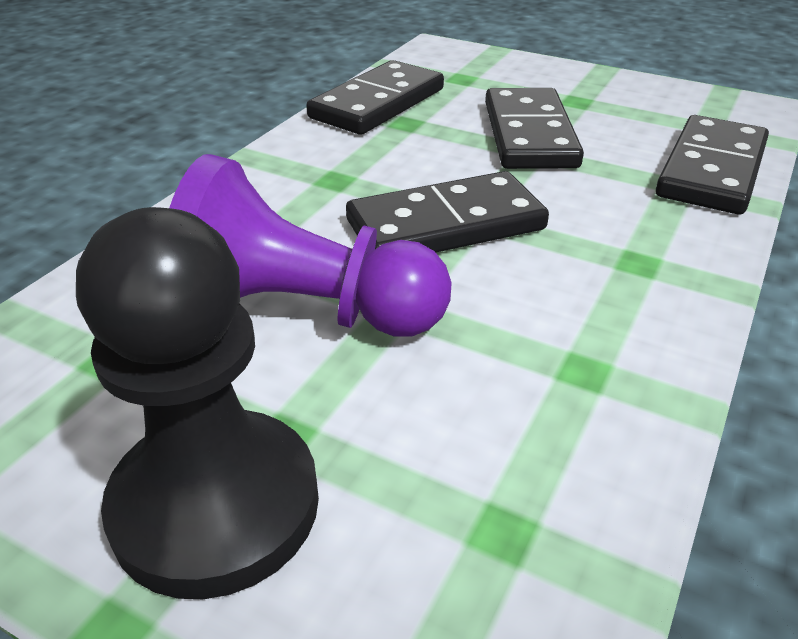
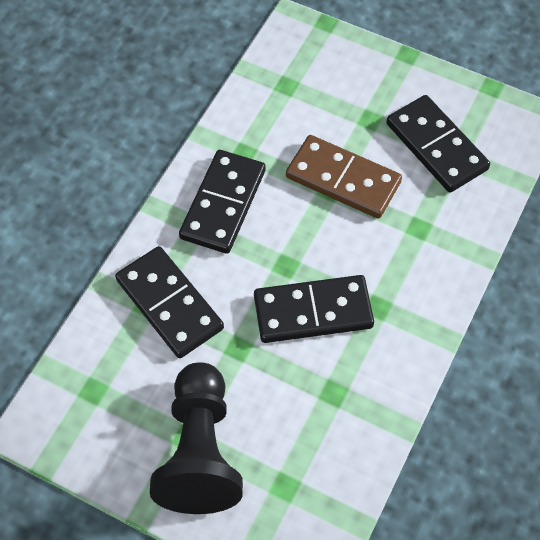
brown domino: none = 0 -> [286,135,402,219] = 1
purple pawn: [169,154,452,337] = 1 -> none = 0

